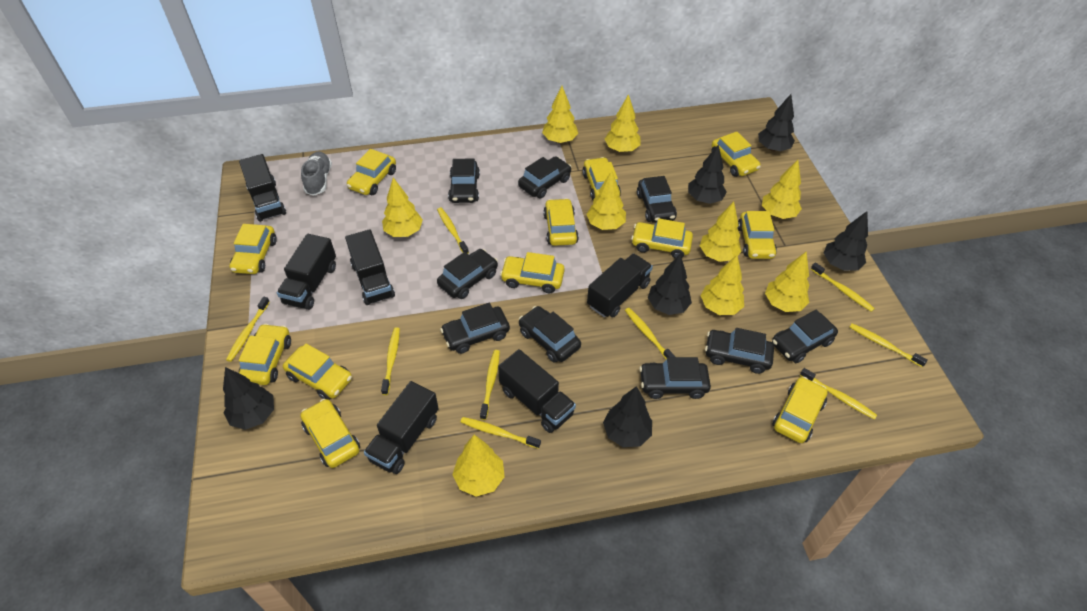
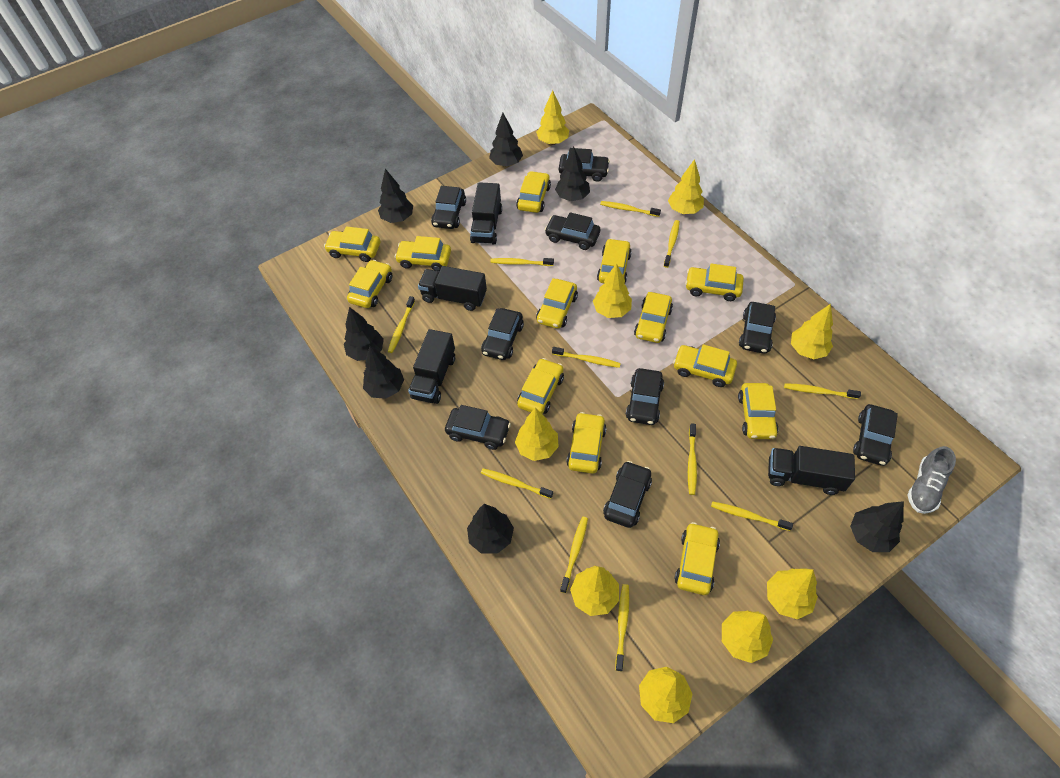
black tree: [223,367,274,430] [603,386,652,447] [648,254,692,315] [688,145,726,204] [758,94,795,152] [824,211,868,271] = 6 -> [344,307,384,361] [363,346,404,399] [378,169,413,223] [467,504,514,554] [489,113,523,166] [555,147,590,201] [850,501,904,552] = 7
black truck: [239,154,286,222] [277,234,336,310] [345,229,395,305] [364,381,439,474] [498,349,576,433] [587,253,653,318] = 6 -> [408,329,455,404] [418,266,487,311] [470,182,502,245] [768,446,855,495] = 4
yellow car: [229,224,277,274] [239,324,291,385] [283,344,352,400] [300,399,360,468] [347,149,396,195] [500,252,565,293] [543,198,579,246] [582,157,621,200] [631,218,693,258] [711,132,761,177] [738,211,777,259] [772,377,828,443] = 12 -> [324,226,380,262] [347,260,392,308] [395,236,451,271] [516,171,551,213] [517,358,564,414] [536,278,578,329] [566,412,607,474] [597,238,632,283] [634,292,673,343] [673,344,737,387] [675,522,720,595] [685,263,744,301] [738,383,779,439] = 13
yellow toothbrush: [226,297,270,362] [381,327,400,395] [437,207,469,254] [461,417,541,449] [480,350,500,420] [625,308,675,360] [800,368,877,420] [811,262,875,312] [849,323,928,367] = 9 -> [388,296,415,353] [481,468,553,499] [490,258,554,266] [552,347,621,368] [560,517,588,593] [600,201,661,217] [615,584,629,671] [664,220,680,268] [688,423,697,495] [711,501,793,531] [784,383,861,399] = 11

